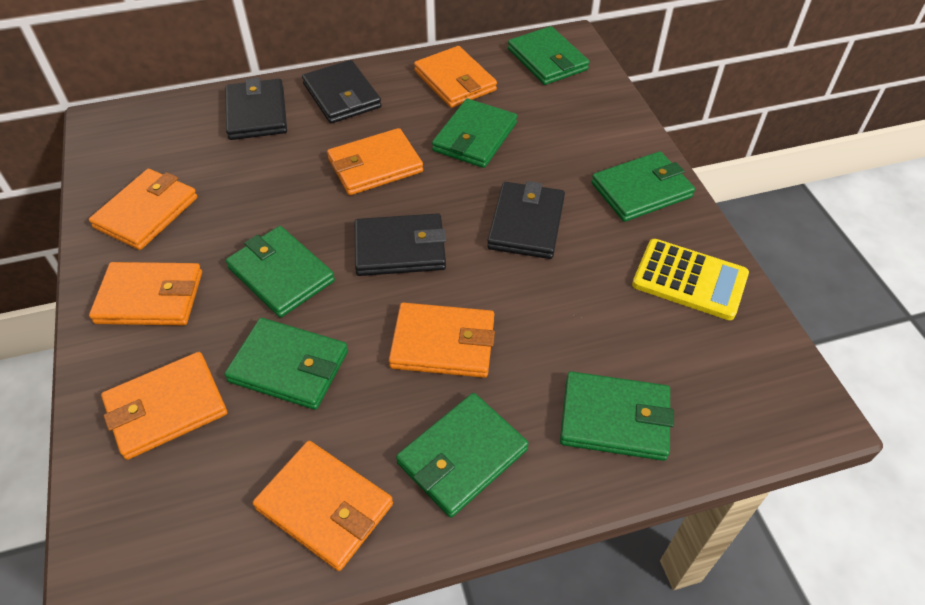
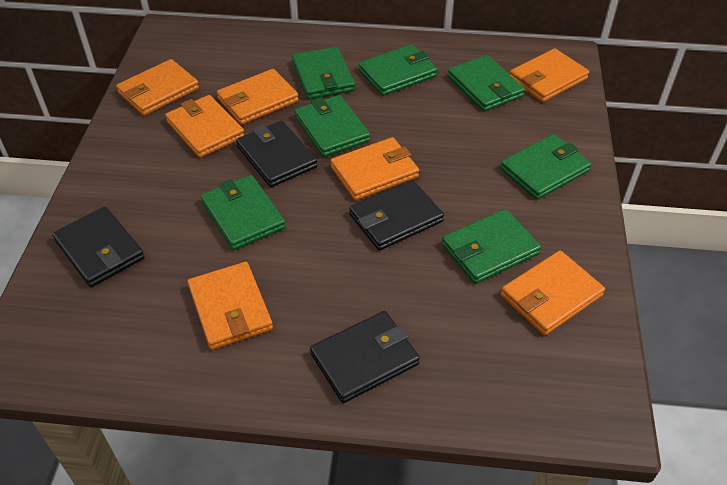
yellow calculator: [632,239,749,320] = 1 -> none = 0

